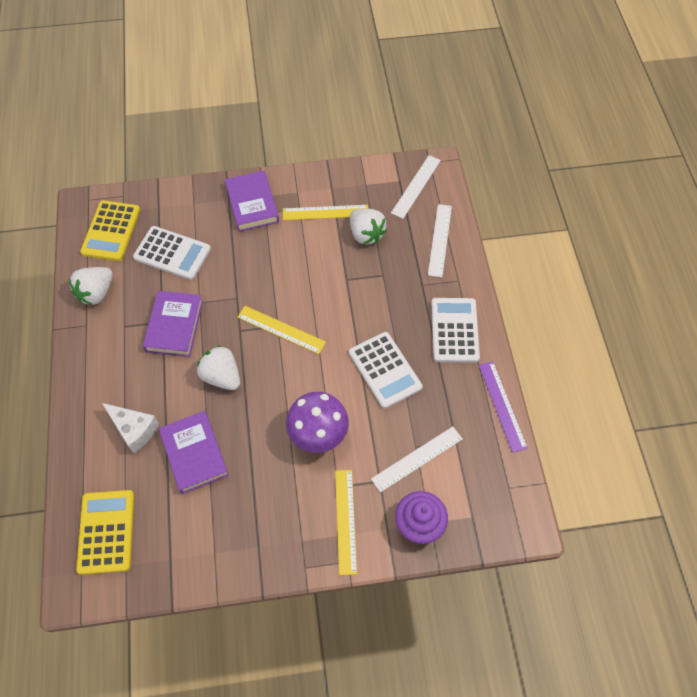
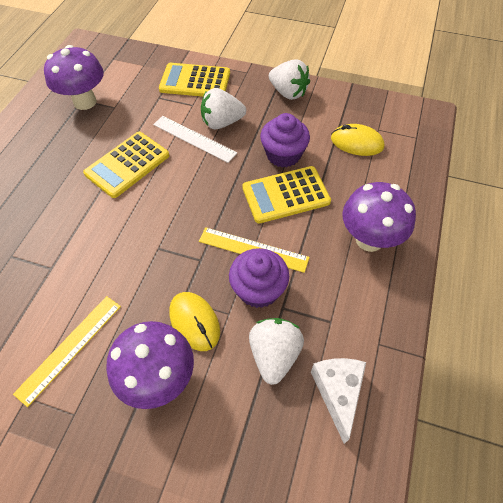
purple book: [143,291,203,357] [159,411,229,494] [225,171,279,232] = 3 -> none = 0
purple cupcake: [395,491,448,544] = 1 -> [229,248,289,308] [260,113,310,168] = 2
purple mushroom: [286,392,349,453] = 1 -> [44,45,104,110] [106,321,194,409] [342,182,416,252] = 3
purple ruler: [478,361,528,453] = 1 -> none = 0
white calculator: [133,226,211,280] [349,332,423,409] [431,298,480,363] = 3 -> none = 0
white ruler: [371,426,463,493] [391,155,441,219] [428,204,452,277] = 3 -> [153,116,237,163] = 1
yellow calculator: [76,490,134,575] [80,200,140,261] = 2 -> [83,132,169,198] [159,63,230,97] [242,166,331,223] = 3
yellow mouse: none = 0 -> [169,292,220,351] [331,124,384,156] = 2
yellow ruler: [237,306,326,354] [283,205,368,220] [335,470,357,575] = 3 -> [13,296,121,407] [199,227,310,273] = 2

